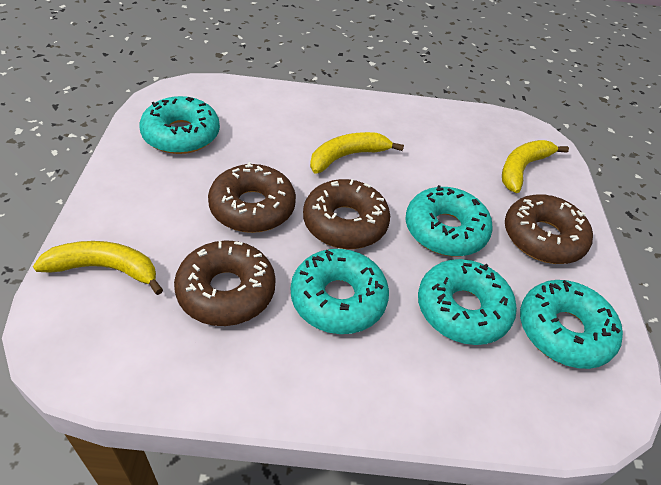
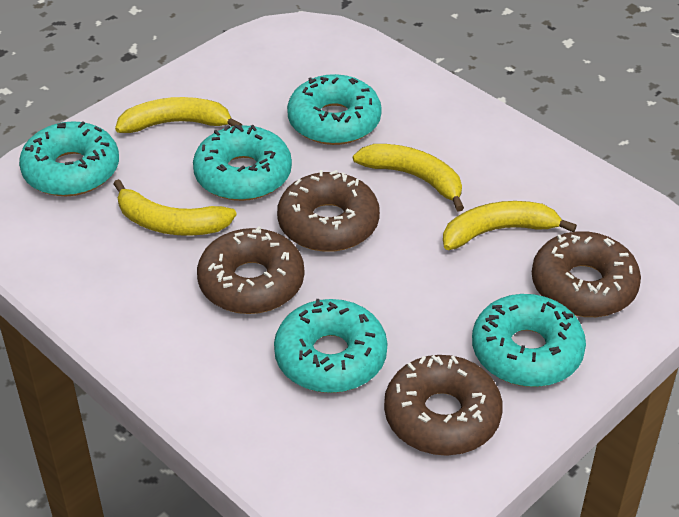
yellow banana: [33,241,163,295] [310,132,404,174] [502,140,569,193] = 3 -> [113,179,237,236] [115,97,242,133] [353,144,464,212] [443,201,577,250] = 4

